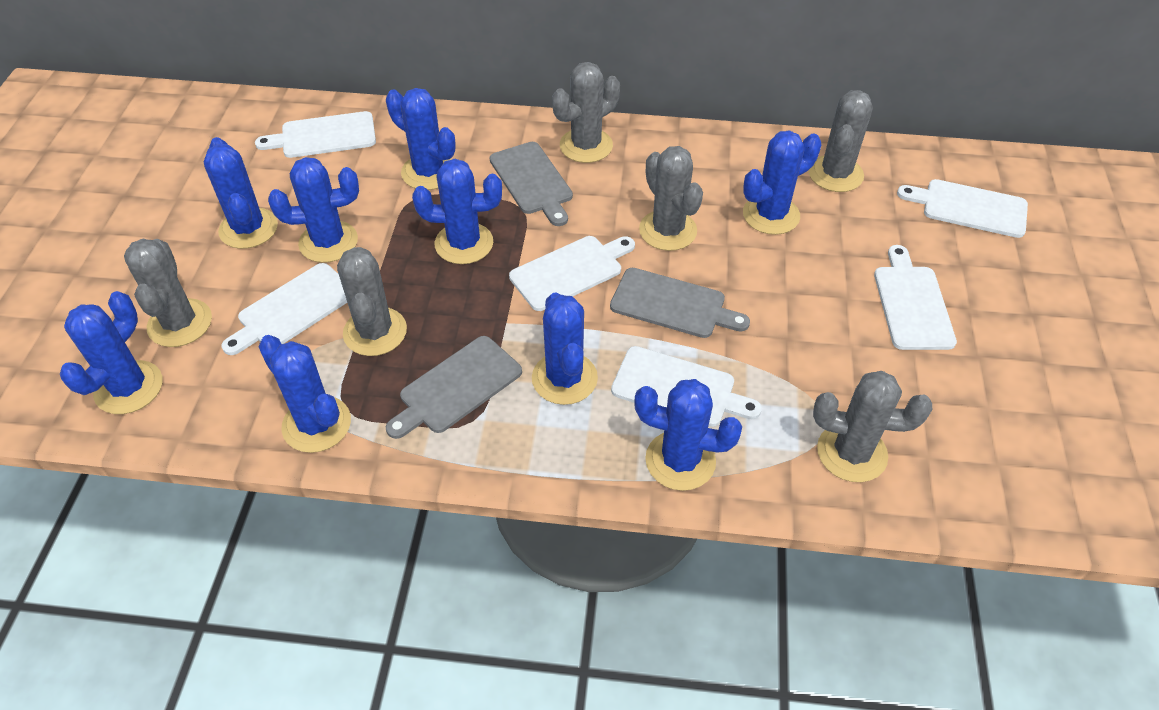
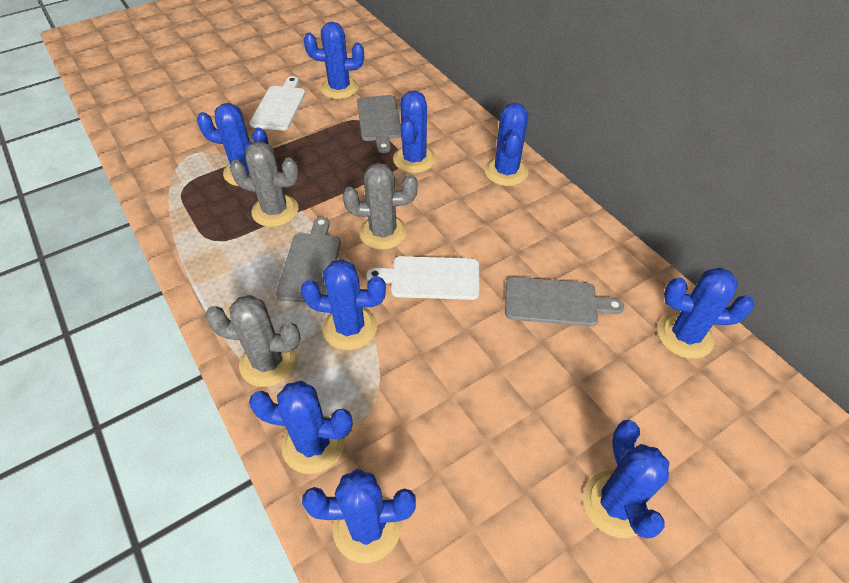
grey cactus: [124,239,212,347] [337,247,407,356] [552,62,620,163] [639,146,703,251] [808,90,873,192] [813,371,932,482] = 6 -> [205,295,301,387] [230,141,299,227] [343,163,418,250] = 3
white cutting board: [221,263,347,355] [255,111,376,158] [509,236,635,311] [611,346,762,427] [874,245,957,350] [897,179,1028,238] = 6 -> [250,76,305,131] [366,256,480,300] = 2

